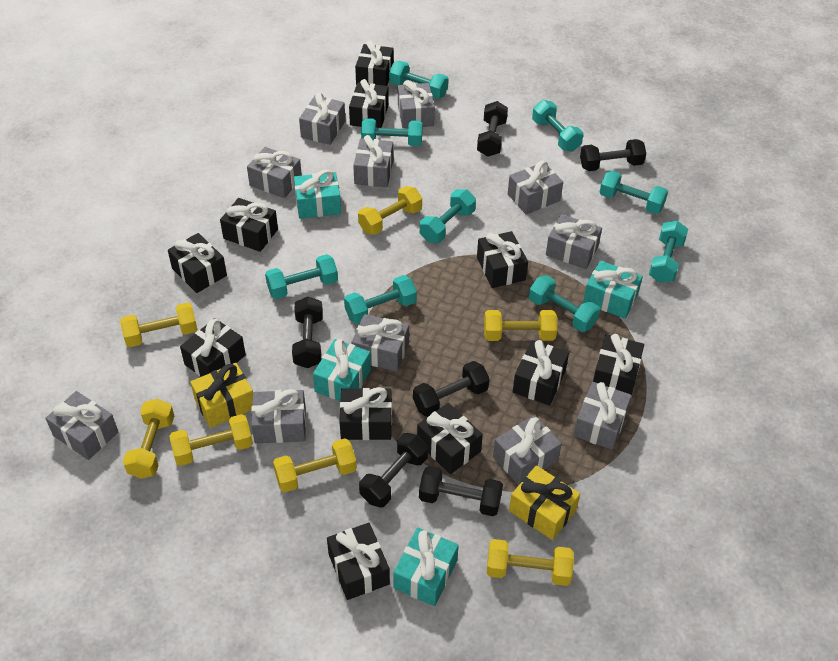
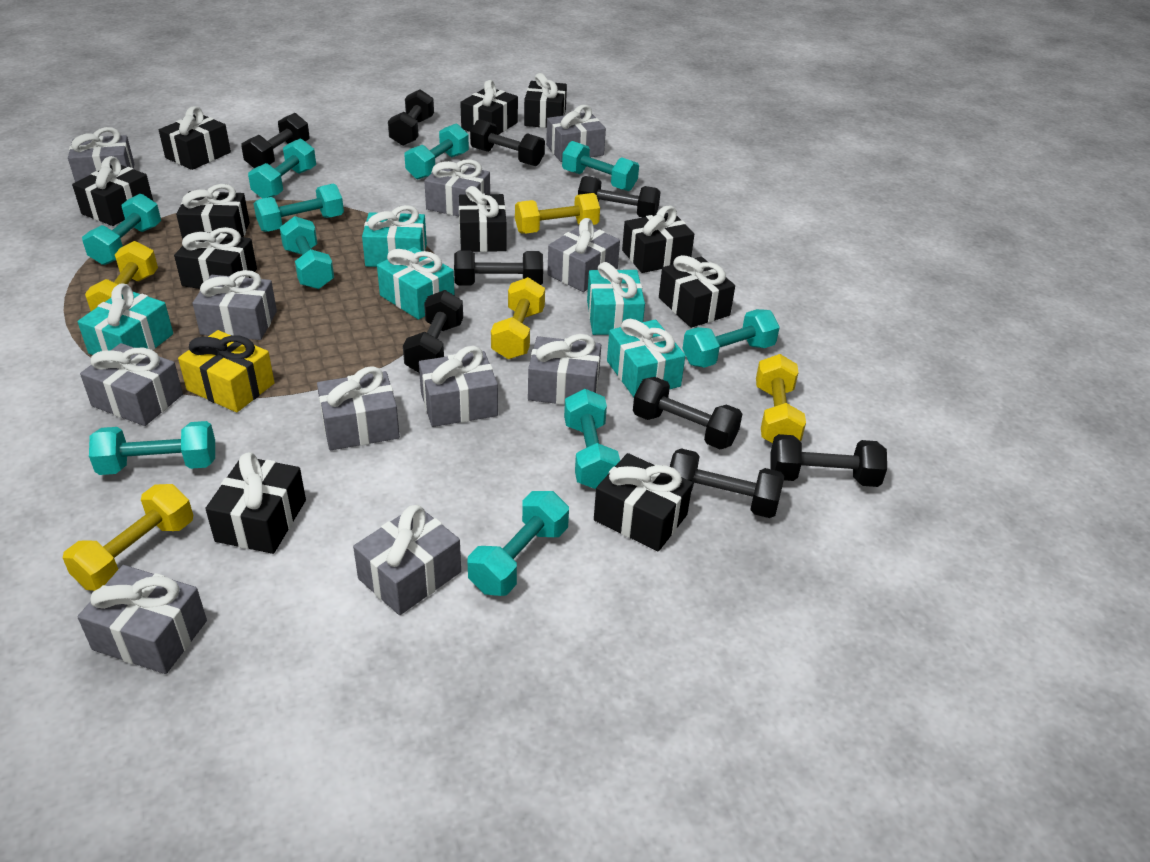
black dumbbell: [292,296,323,368] [359,433,428,508] [413,361,490,417] [419,466,503,516] [477,101,508,157] [580,139,646,171] = 6 -> [241,113,310,168] [388,89,434,146] [403,290,463,373] [454,250,543,286] [470,119,545,166] [578,176,661,217] [633,377,742,449] [670,448,784,518] [770,434,887,487] = 9
turquoise dumbbell: [265,254,338,299] [344,275,417,324] [361,118,423,146] [389,61,449,99] [420,189,476,243] [529,275,600,332] [532,100,583,152] [599,170,668,214] [649,221,688,283] = 9 -> [82,194,161,265] [89,421,215,475] [248,138,316,199] [254,184,344,232] [279,216,334,289] [405,123,469,179] [468,491,569,596] [562,141,639,191] [564,389,620,489] [682,309,780,368] = 10
turquoise gift: [294,169,341,219] [313,339,371,401] [393,527,459,606] [583,260,643,319] = 4 -> [78,283,173,355] [362,205,427,267] [377,247,455,320] [587,262,645,335] [607,319,685,397] = 5
yellow dumbbell: [120,302,197,347] [123,399,174,479] [169,414,253,466] [273,438,357,492] [358,186,422,235] [484,310,557,341] [487,539,574,586] = 7 -> [62,484,193,591] [85,241,158,311] [491,277,545,359] [515,193,600,234] [756,354,806,443] = 5
yellow gift: [190,363,253,428] [509,465,580,540] = 2 -> [178,330,275,412] = 1

